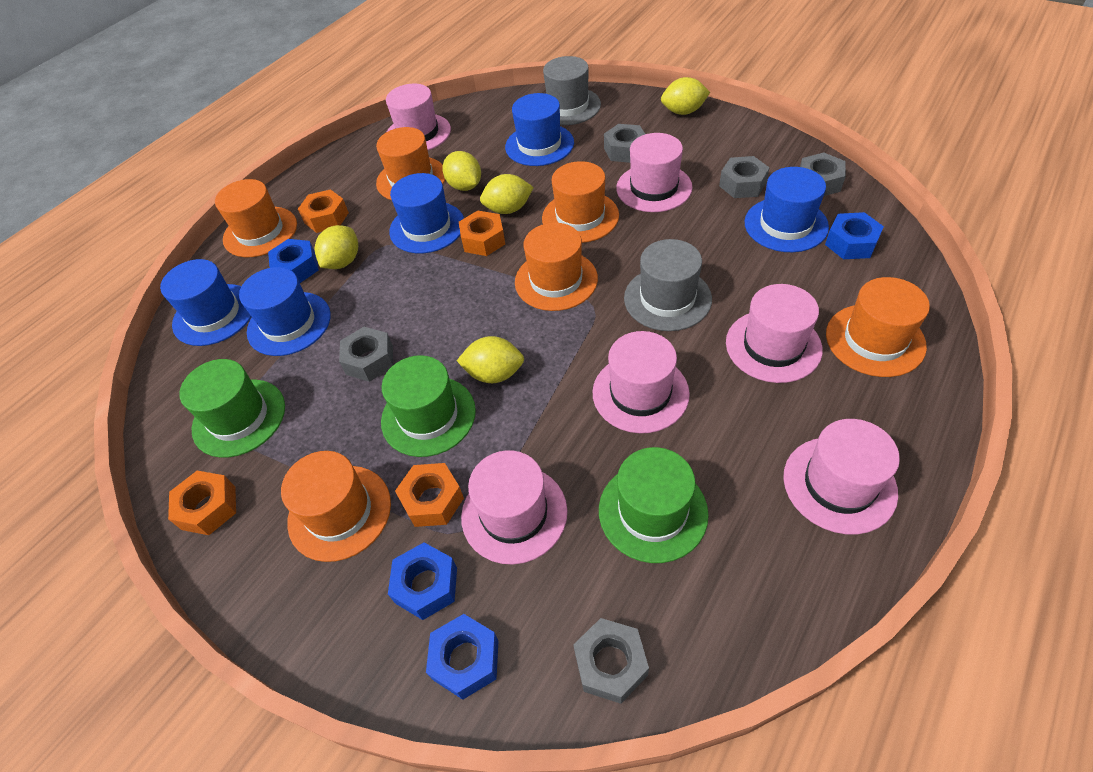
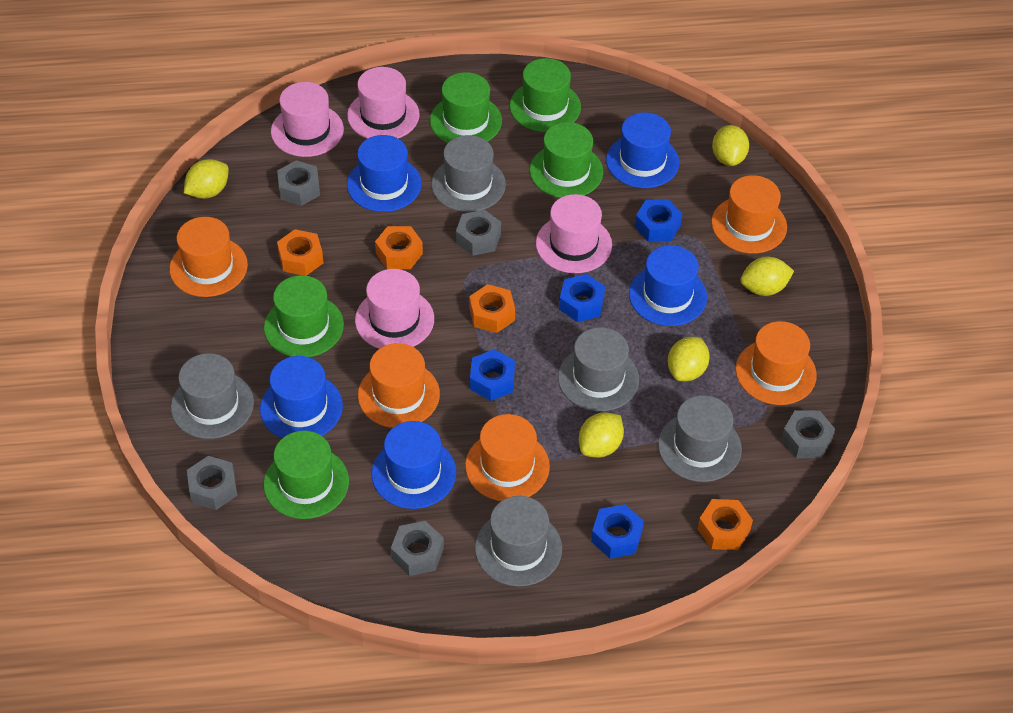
green hat: [179,359,285,458] [381,355,476,457] [599,447,709,563] = 3 -> [264,275,344,357] [264,431,349,519] [430,72,502,143] [510,58,581,132] [530,122,603,198] = 5
grey hat: [543,56,601,125] [624,239,712,331] = 2 -> [171,353,254,439] [431,135,506,212] [475,496,562,587] [558,327,639,411] [658,395,742,482] = 5
orange hat: [215,179,297,257] [281,451,391,562] [376,127,445,200] [515,223,598,311] [542,161,619,243] [826,277,930,377] = 6 -> [169,217,248,297] [358,343,440,428] [465,414,550,501] [711,175,787,253] [736,321,817,405] = 5
pink hat: [386,84,451,150] [461,450,567,565] [593,331,690,433] [616,133,693,212] [726,284,823,383] [783,419,900,534] = 6 -> [271,82,344,157] [347,67,420,139] [355,269,434,349] [536,194,612,273] = 4

